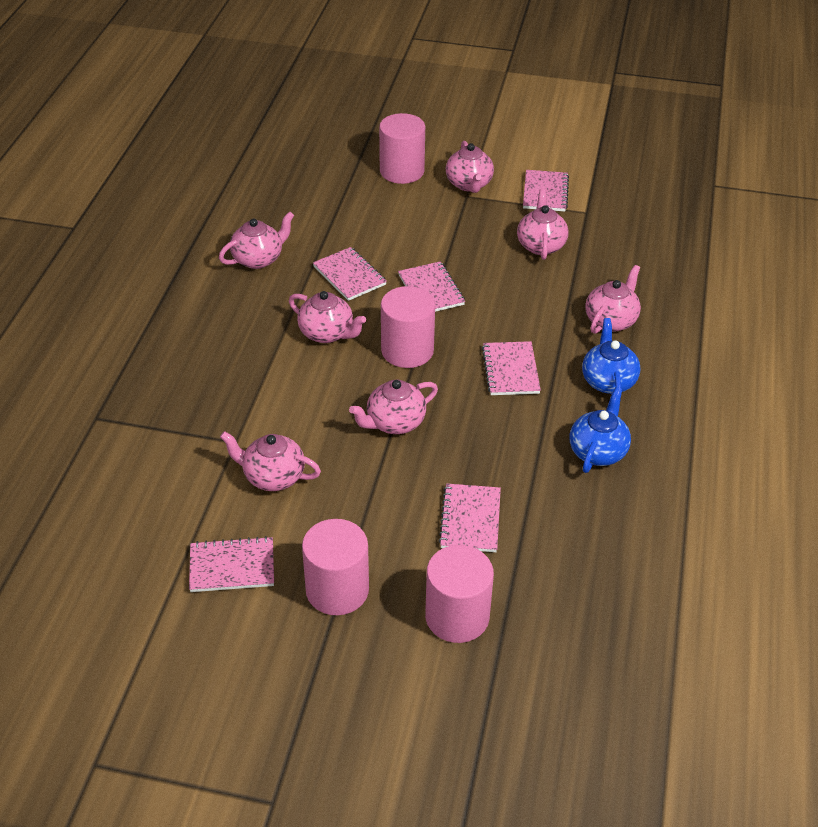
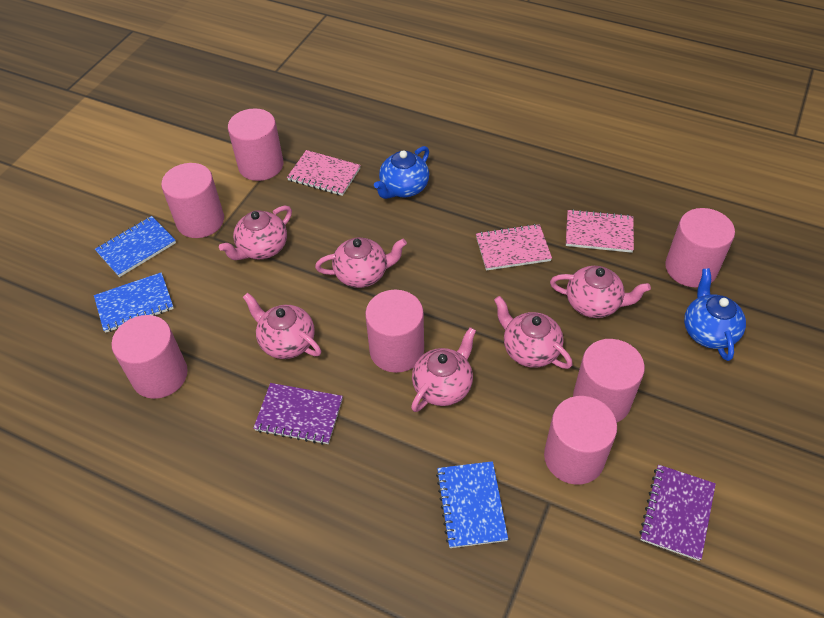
blue notebook: none = 0 -> [94,272,174,333] [95,216,176,277] [436,461,508,548] = 3
pink cylinder: [302,519,369,615] [379,113,425,184] [381,286,435,368] [425,545,494,643] = 4 -> [111,315,188,399] [161,163,224,238] [228,108,283,181] [365,290,424,373] [544,396,617,485] [573,339,645,422] [665,208,735,287] = 7
pink notebook: [189,536,274,592] [313,247,387,301] [398,261,465,312] [439,483,501,552] [482,341,541,395] [523,170,569,212] = 6 -> [287,150,361,196] [476,224,552,271] [566,209,634,253] = 3
pink teapot: [219,211,294,269] [220,431,321,491] [289,291,366,343] [349,380,438,434] [446,141,494,193] [517,189,569,260] [585,265,641,334] = 7 -> [219,205,292,260] [243,293,321,359] [315,237,407,288] [411,327,476,412] [494,296,573,369] [550,266,651,318] = 6
purple notebook: none = 0 -> [253,383,343,445] [639,465,716,561] = 2

